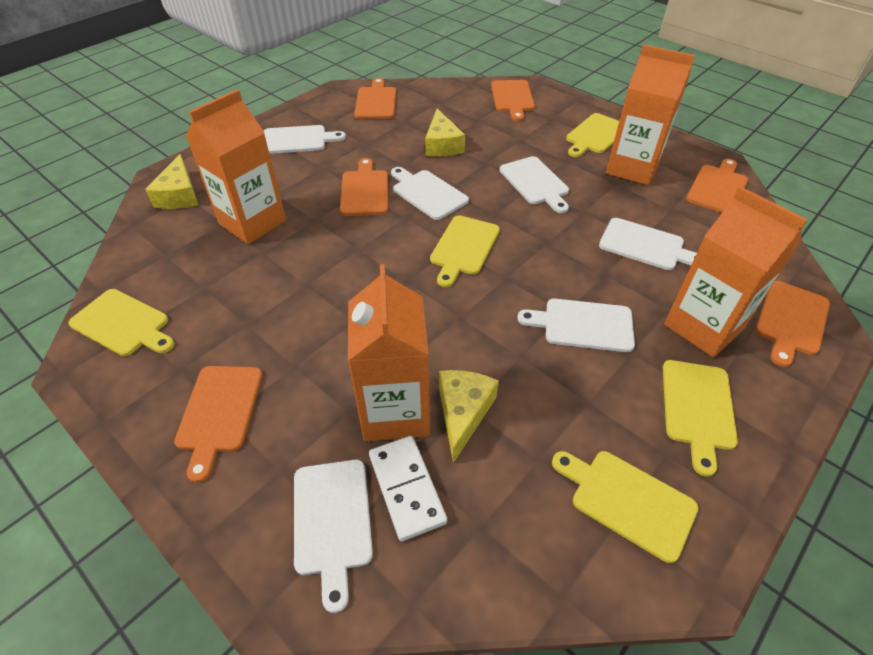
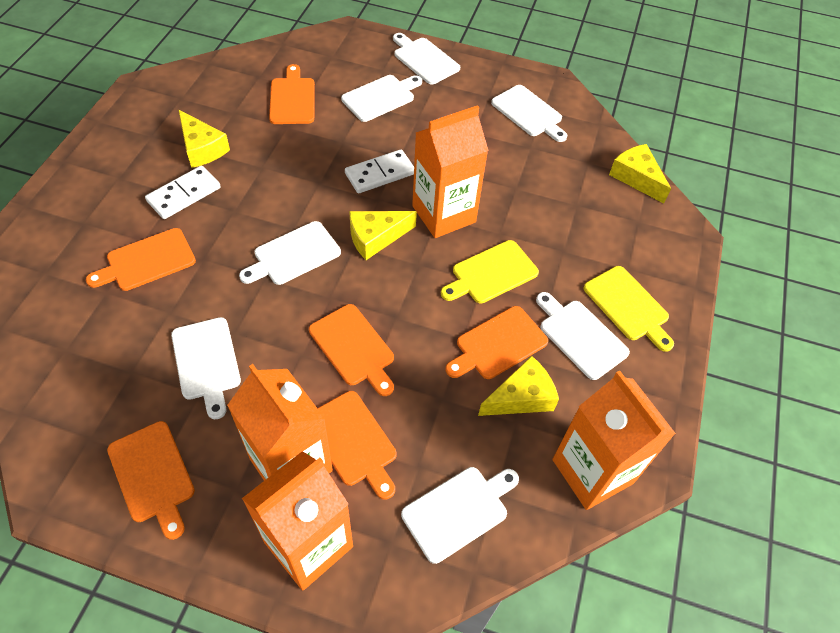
white cutting board: [264,125,346,154] [294,459,373,613] [391,167,469,220] [500,156,569,213] [517,299,635,352] [599,218,697,270] = 6 -> [171,317,241,419] [239,221,341,285] [341,75,422,122] [393,33,460,84] [401,467,519,564] [491,85,567,142] [536,292,630,380] = 7
white domino: [369,436,447,541] = 1 -> [145,166,221,219] [345,149,414,194] = 2
yellow cheese: [145,154,198,209] [425,109,465,157] [439,370,499,463] = 3 -> [179,110,230,168] [349,211,417,260] [478,356,559,416] [609,144,671,203] = 4
yellow cutting board: [68,289,174,356] [430,215,500,287] [552,451,698,563] [566,113,619,157] [663,360,738,477] = 5 -> [441,240,539,303] [583,266,674,352] = 2

